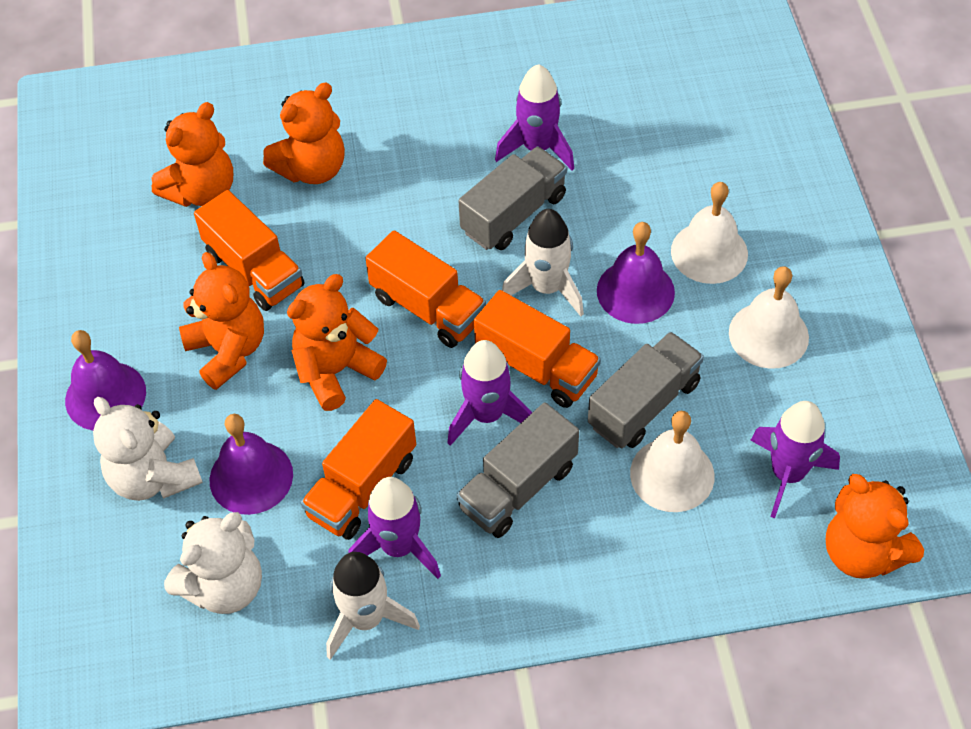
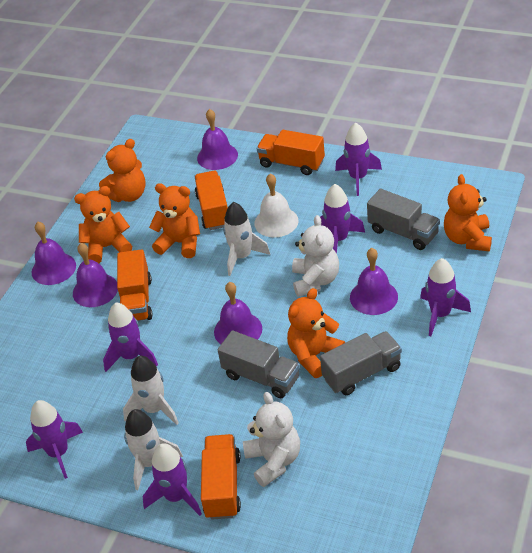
purple bell: [65,330,146,430] [210,414,293,515] [597,222,675,324] = 3 -> [32,222,76,285] [73,243,118,307] [197,109,238,170] [214,282,262,344] [350,248,398,315] = 5
purple rocket: [348,477,441,579] [447,340,533,446] [495,64,574,170] [751,401,840,518] = 4 -> [26,400,83,479] [103,302,158,372] [143,443,202,516] [320,184,365,253] [335,122,382,196] [420,258,471,336] = 6
white bell: [630,411,714,512] [671,182,748,284] [729,266,809,369] = 3 -> [254,173,299,237] = 1
white rocket: [326,552,420,660] [502,209,584,316] = 2 -> [123,356,179,425] [124,409,183,490] [223,202,270,276] = 3

